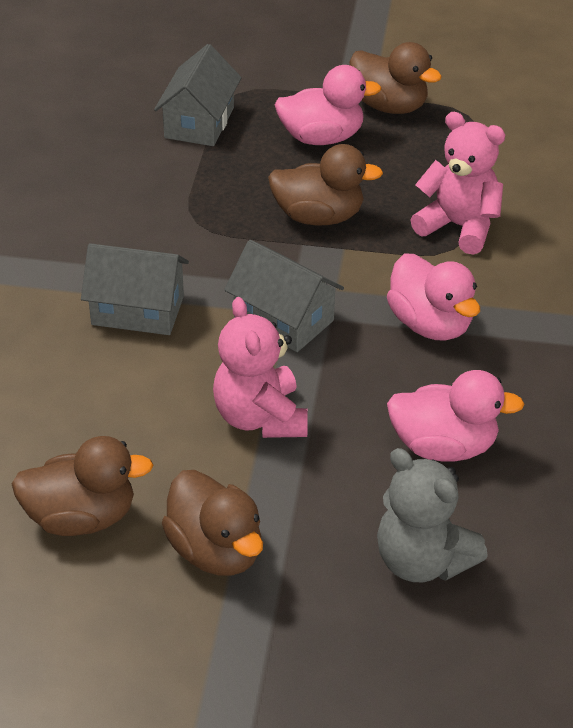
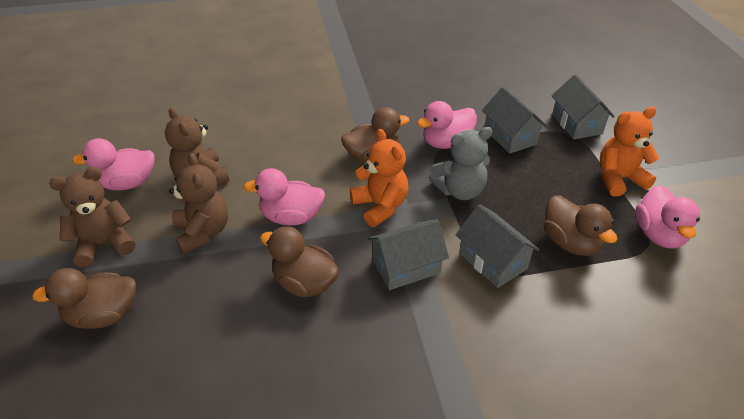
brown teddy bear: none = 0 -> [49,167,135,267] [165,107,230,184] [169,153,228,254] = 3
grey house: [81,243,189,335] [154,44,242,146] [224,240,344,352] = 3 -> [368,219,449,290] [456,204,540,288] [482,87,547,154] [551,75,615,140] = 4
orange teddy bear: none = 0 -> [350,129,408,227] [600,107,659,197] = 2
pink duck: [275,65,382,145] [387,254,480,341] [387,370,525,461] = 3 -> [72,138,155,191] [243,168,325,225] [417,101,477,149] [635,185,700,249] = 4
pink teddy bear: [213,297,308,438] [411,112,506,255] = 2 -> none = 0

